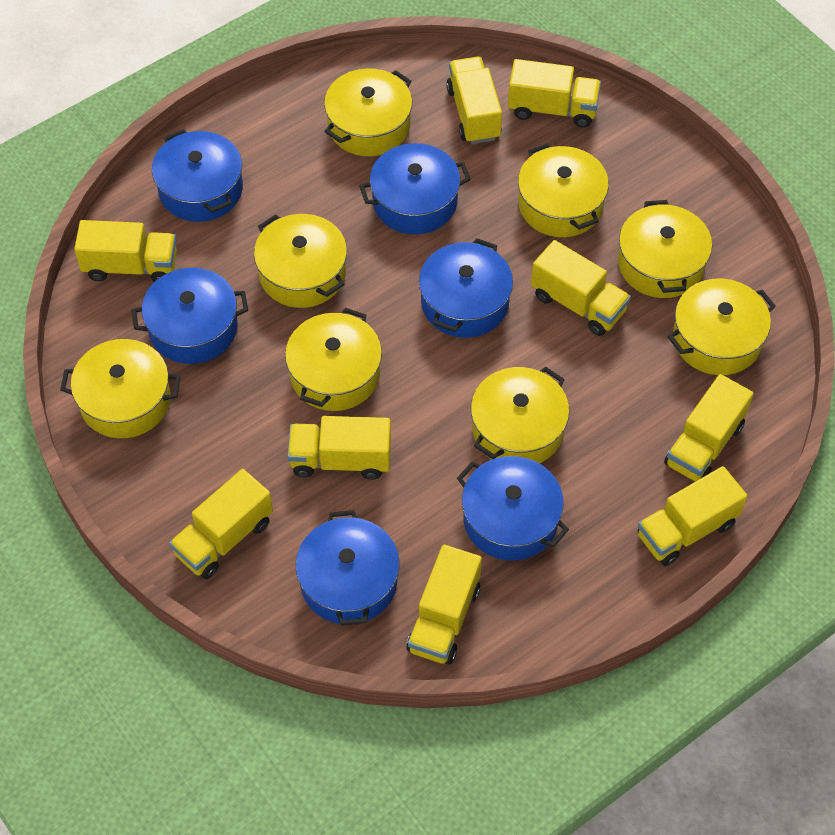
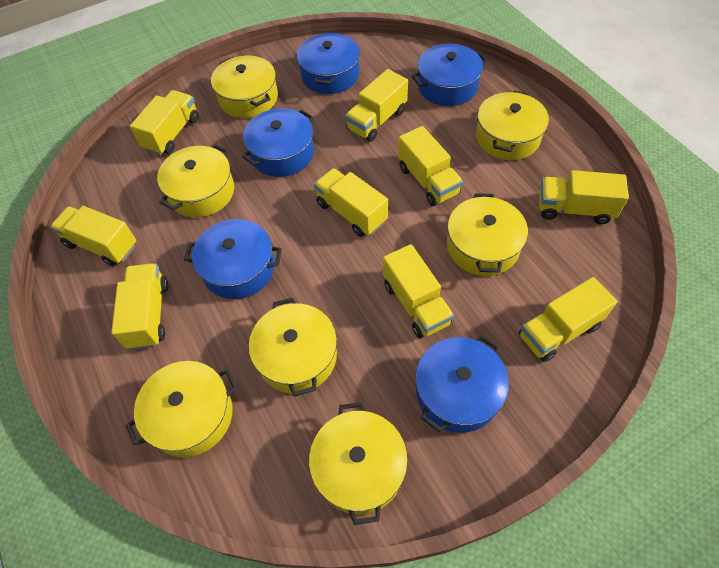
blue pot: [131,268,248,364] [152,129,243,222] [296,510,399,626] [360,143,471,234] [419,238,513,338] [457,456,569,561] = 6 -> [184,219,282,299] [242,108,314,177] [297,32,360,94] [411,44,488,106] [415,335,509,433] = 5
yellow pot: [60,339,181,438] [254,214,347,308] [285,308,382,411] [324,68,412,156] [471,367,569,463] [518,143,609,237] [618,200,712,298] [668,279,776,375] = 8 -> [126,361,238,457] [157,145,234,218] [211,56,278,118] [249,298,337,396] [309,402,408,525] [447,193,528,276] [476,91,549,160] = 7

